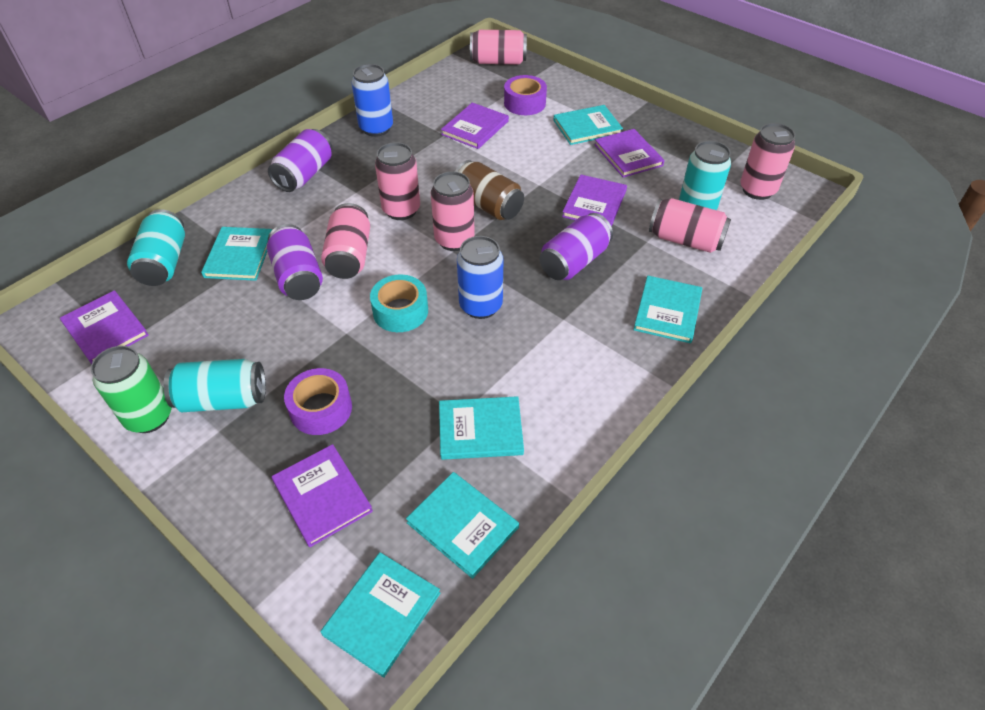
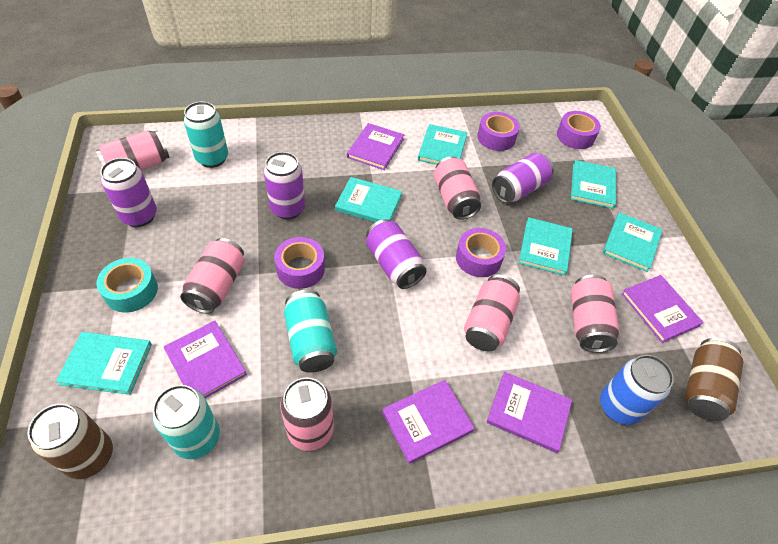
blue can: [352,64,393,137] [457,236,503,319] = 2 -> [600,355,674,425] = 1
brown can: [455,160,524,220] = 1 -> [27,404,113,479] [685,338,744,421] = 2
green can: [91,346,172,433] = 1 -> none = 0
purple can: [267,224,323,300] [268,129,332,192] [539,213,613,280] = 3 -> [100,158,157,227] [264,152,305,219] [366,219,427,289] [492,153,554,203] = 4
purple tape: [284,368,352,435] [504,75,547,115] = 2 -> [274,237,325,289] [456,228,506,277] [477,112,520,151] [557,111,601,149] = 4

